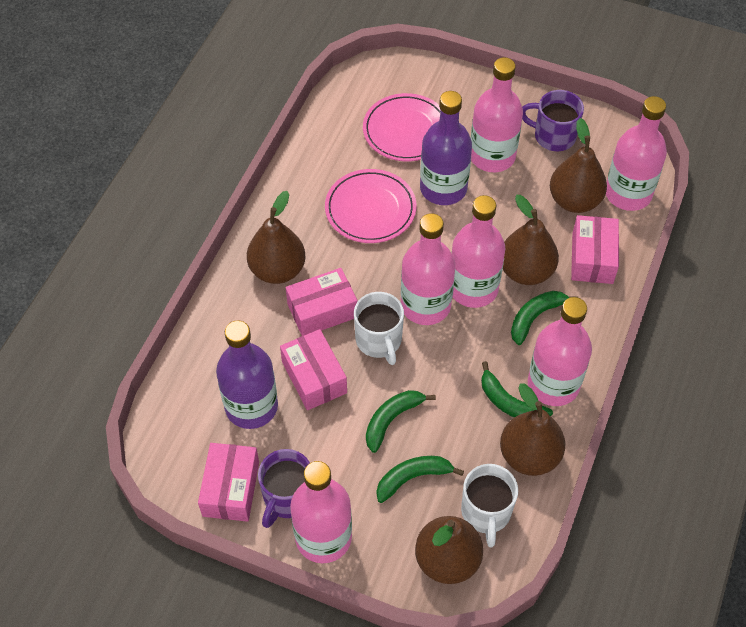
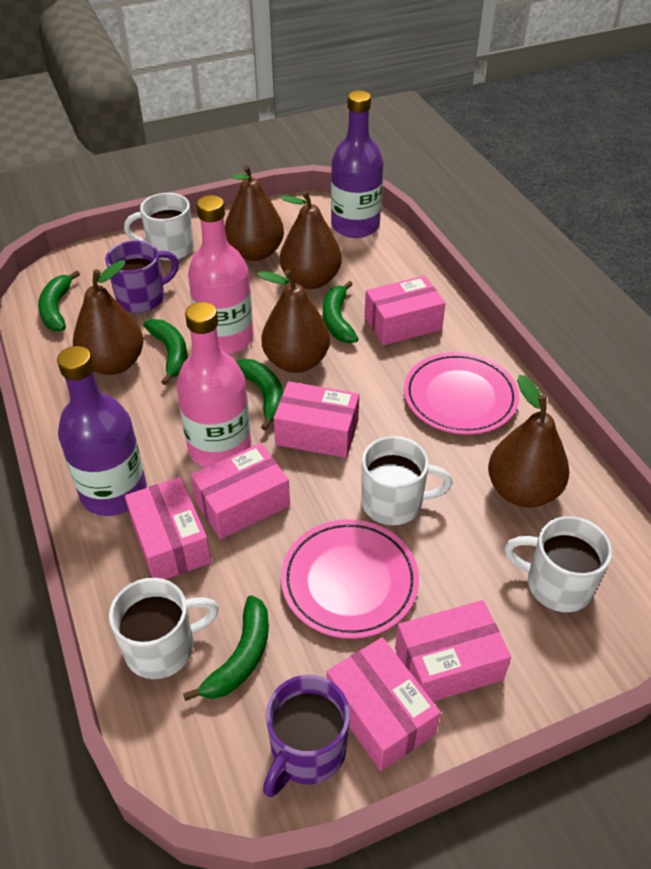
green banana: [366,390,436,453] [376,456,464,503] [481,361,553,418] [511,291,578,345] = 4 -> [38,271,80,331] [143,319,188,385] [183,595,269,701] [236,359,284,431] [323,281,359,343] = 5
pink bottle: [290,461,352,563] [401,213,455,325] [451,195,505,308] [471,57,523,172] [528,297,592,406] [606,96,667,211] = 6 -> [176,302,251,468] [188,195,254,354] = 2
pink box: [198,443,259,522] [280,329,347,410] [286,268,358,336] [571,215,619,284] = 4 -> [125,477,211,579] [190,443,290,539] [274,381,359,458] [326,637,441,771] [365,276,445,345] [395,600,511,701] = 6
white mug: [354,292,404,365] [461,464,518,547] = 2 -> [109,578,219,679] [124,193,194,261] [361,436,453,525] [504,516,612,612] = 4

